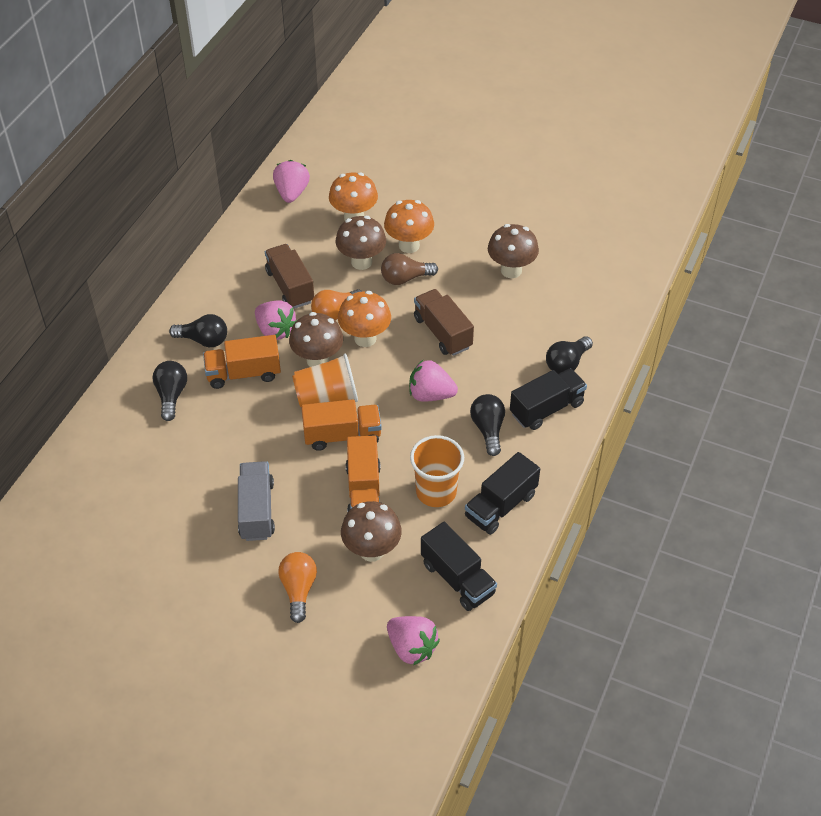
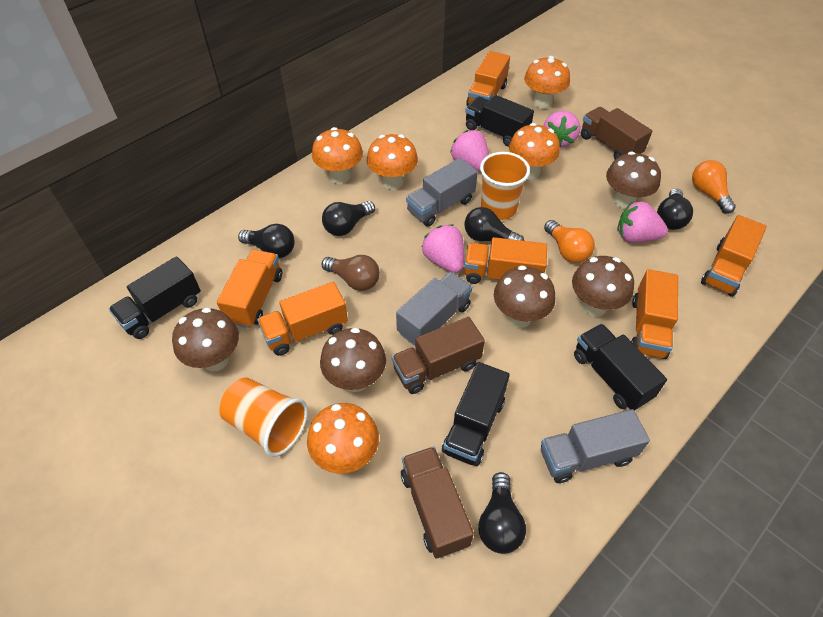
black light bulb: [153,361,187,421] [169,314,227,347] [470,394,505,456] [546,336,593,374] = 4 -> [238,224,295,258] [322,201,375,236] [465,207,524,241] [478,472,526,554] [657,188,693,230] = 5
black truck: [421,522,497,611] [465,452,540,535] [510,368,587,430] = 3 -> [109,256,201,339] [442,362,510,466] [465,95,534,147] [574,324,667,411] = 4
brown mushroom: [289,312,343,367] [335,216,386,270] [341,501,402,562] [488,224,539,278] = 4 -> [172,307,239,372] [320,328,386,392] [494,265,555,328] [572,256,634,317] [606,151,661,209] = 5
brown truck: [265,244,314,309] [414,289,474,356] = 2 -> [392,317,485,394] [401,446,474,559] [581,107,652,159] = 3
grey truck: [238,461,275,541] = 1 -> [396,272,472,346] [406,158,478,227] [541,409,650,483] = 3
orange mushroom: [329,172,378,221] [338,291,391,347] [384,200,434,253] = 3 -> [307,403,379,474] [312,127,363,184] [367,134,418,190] [509,123,560,180] [524,56,570,109] = 5
orange truck: [203,335,281,389] [301,399,382,451] [346,435,381,513] = 3 -> [217,250,282,328] [257,282,348,356] [464,237,547,284] [466,51,510,106] [631,269,678,359] [701,215,767,297] = 6

